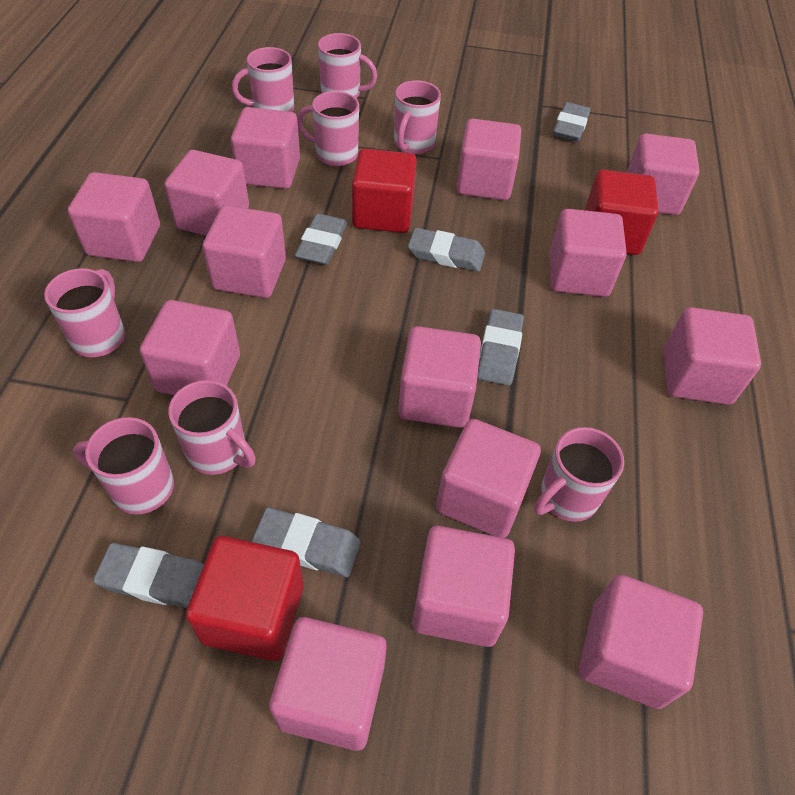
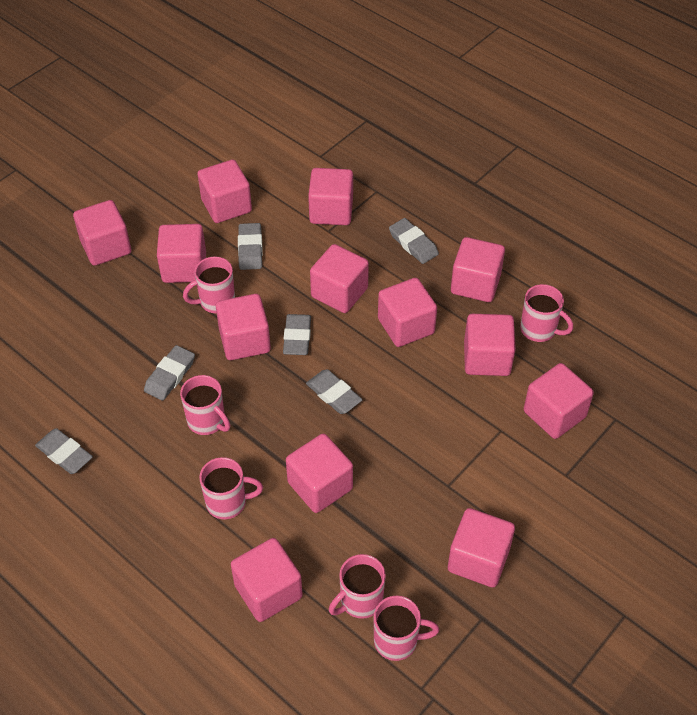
pink cube: [68,172,160,262] [140,300,240,395] [164,150,249,236] [202,205,286,298] [231,107,300,189] [269,617,387,751] [398,326,481,428] [412,526,515,647] [436,419,541,538] [456,118,521,200] [550,209,627,297] [578,575,703,709] [626,133,700,215] [664,307,761,405] = 14 -> [73,200,131,266] [157,224,206,283] [197,160,252,223] [216,294,271,360] [231,538,303,622] [286,434,353,513] [308,168,353,225] [310,244,369,313] [378,278,437,347] [448,508,515,588] [451,237,505,302] [464,314,516,376] [524,363,594,439] = 13
pink mug: [44,268,125,357] [73,417,174,514] [168,380,256,475] [232,47,294,112] [297,91,359,166] [318,33,377,99] [394,80,441,154] [534,427,624,522] = 8 -> [180,375,230,435] [183,257,235,313] [199,457,263,519] [329,554,386,619] [374,596,439,661] [520,284,573,342] = 6
red cube: [186,536,303,661] [352,148,417,233] [585,170,658,255] = 3 -> none = 0

